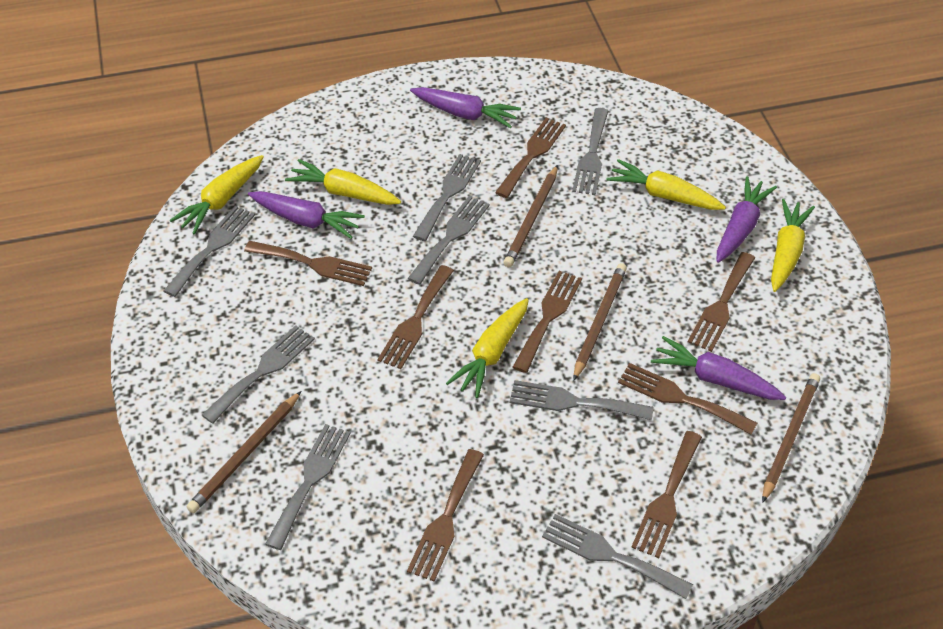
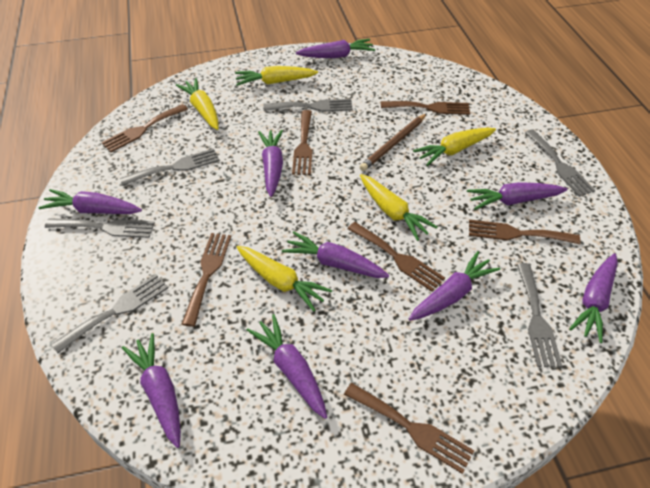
brown fork: [244,241,372,286] [377,265,454,369] [407,449,484,581] [495,118,566,198] [513,271,582,373] [618,363,757,435] [631,431,702,558] [688,252,755,352] = 8 -> [102,104,188,152] [182,233,231,327] [292,110,313,175] [344,383,474,474] [348,222,445,292] [381,101,470,115] [469,220,580,244] = 7
brown pencil: [187,391,301,513] [503,165,558,267] [573,263,627,381] [762,373,820,503] = 4 -> [360,113,427,171] = 1
grey fork: [164,206,255,297] [202,325,315,424] [265,424,351,550] [407,196,490,285] [413,154,481,241] [510,380,654,420] [542,514,693,599] [572,108,608,195] = 8 -> [45,219,155,238] [51,274,168,353] [120,148,220,186] [263,99,353,112] [517,263,562,367] [525,130,595,197] = 6
purple carrot: [248,191,365,239] [410,87,521,128] [651,336,786,400] [716,176,777,263] = 4 -> [39,189,142,214] [122,333,181,448] [247,314,327,419] [258,130,283,197] [282,231,389,278] [296,39,375,58] [409,251,500,321] [467,182,567,210] [569,253,618,343] = 9

